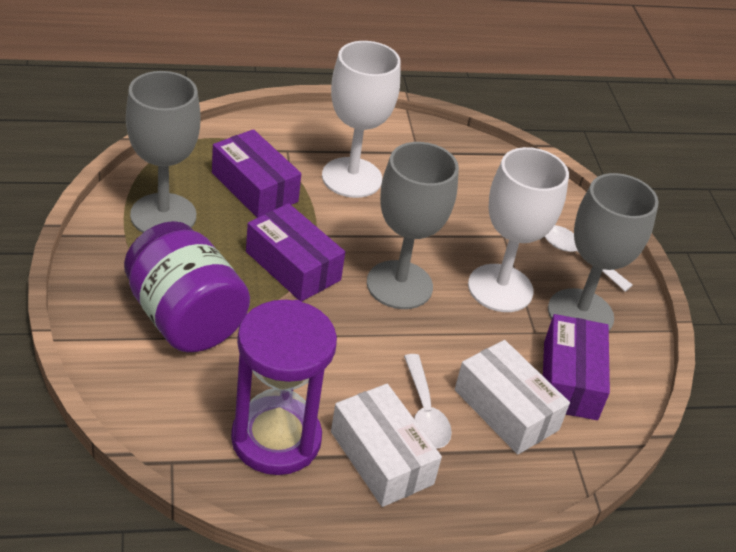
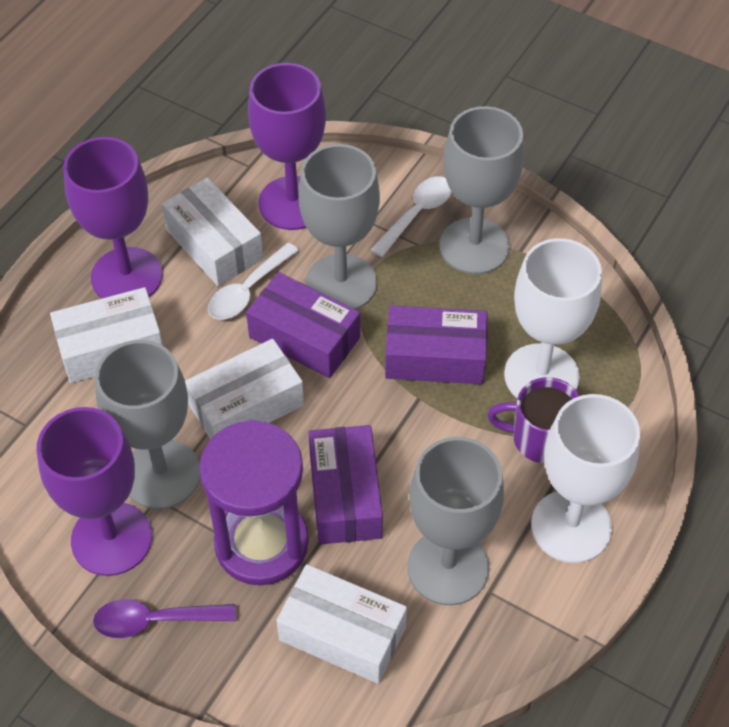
grey goblet: [126,71,200,233] [367,142,459,309] [548,173,659,331] = 3 -> [95,340,200,509] [298,144,380,310] [407,437,504,605] [439,106,524,274] = 4
purple goblet: none = 0 -> [37,407,152,576] [63,137,163,299] [248,63,326,230] = 3
purple jar: [124,221,250,352] = 1 -> none = 0
purple mug: none = 0 -> [487,377,580,463] = 1
purple spoon: none = 0 -> [93,599,236,638] = 1
white box: [331,384,442,507] [455,340,570,455] = 2 -> [50,287,163,383] [162,178,263,286] [185,339,304,440] [276,564,407,684] = 4

